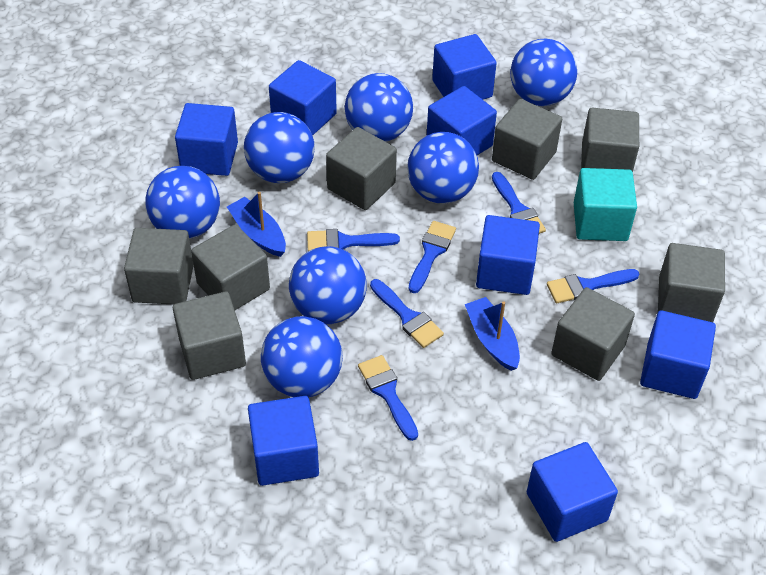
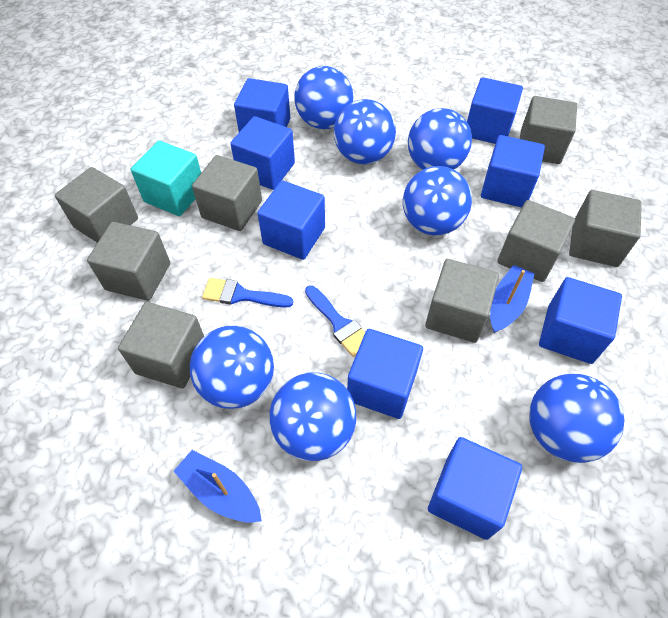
blue brush: [307,229,400,251] [358,355,418,441] [370,279,444,348] [409,221,456,293] [492,172,546,234] [547,269,640,303] = 6 -> [202,278,293,307] [305,285,365,357] = 2

